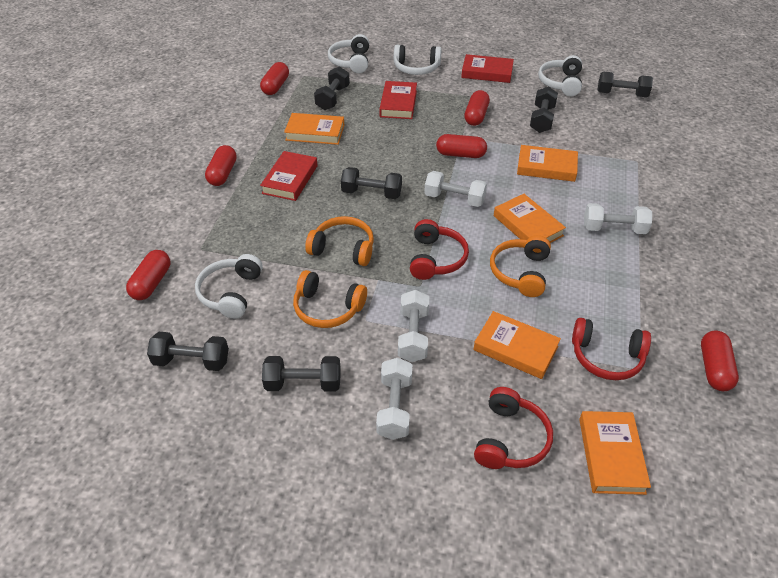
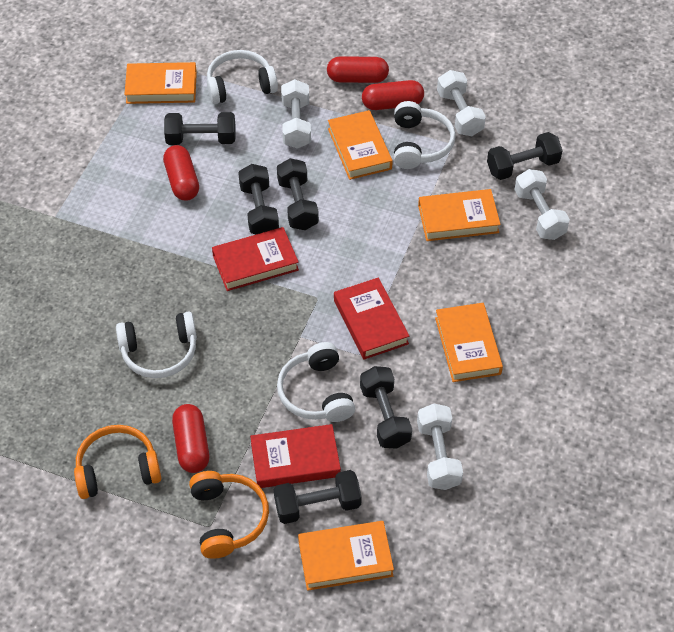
orange headphones: [293,270,367,328] [305,216,374,266] [490,235,551,297] = 3 -> [74,425,161,499] [189,471,269,559] = 2
red capsule: [126,250,170,300] [205,145,237,186] [260,62,289,95] [436,134,487,158] [464,90,490,126] [701,331,739,391] = 6 -> [163,145,199,201] [172,404,209,473] [327,56,389,83] [362,80,424,110] = 4
red headphones: [410,219,469,280] [474,387,553,469] [572,318,651,380] = 3 -> none = 0

